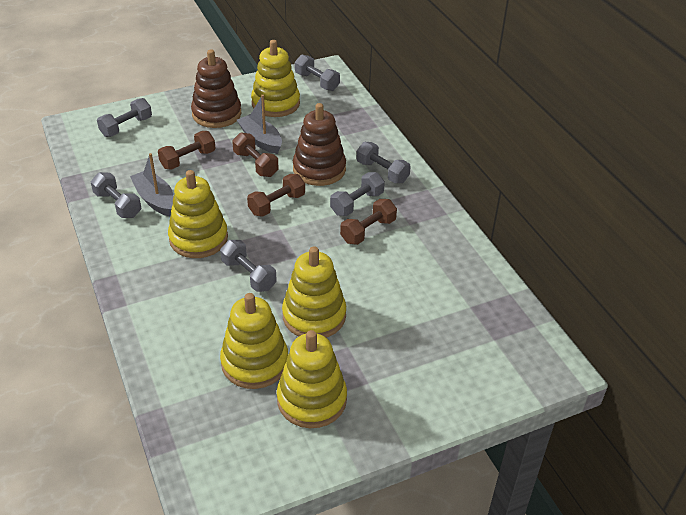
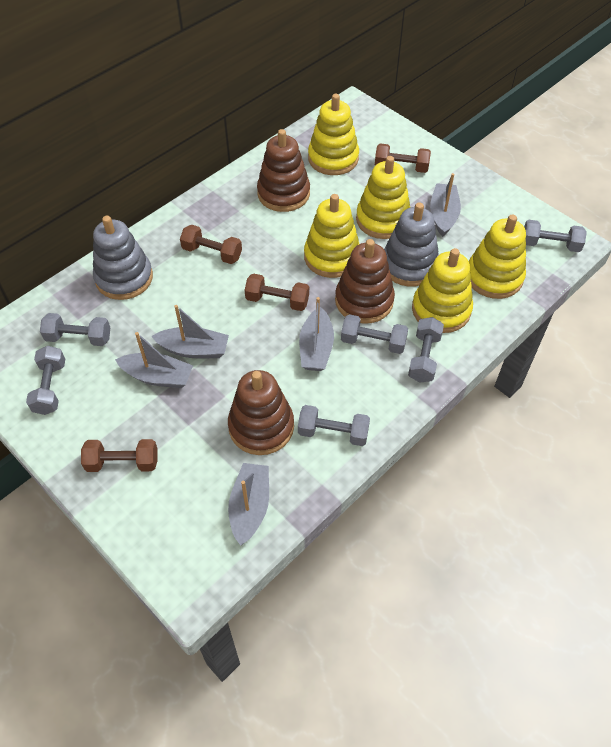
brown stacking toy: [191,49,242,128] [293,103,346,186] = 2 -> [228,370,294,455] [257,129,310,212] [335,239,395,324] = 3
grey boat: [130,153,174,216] [237,95,282,154] = 2 -> [115,332,193,388] [151,305,229,358] [228,463,269,546] [299,297,334,371] [430,173,461,237] = 5
grey stacking toy: none = 0 -> [93,216,153,300] [384,202,439,287] = 2

